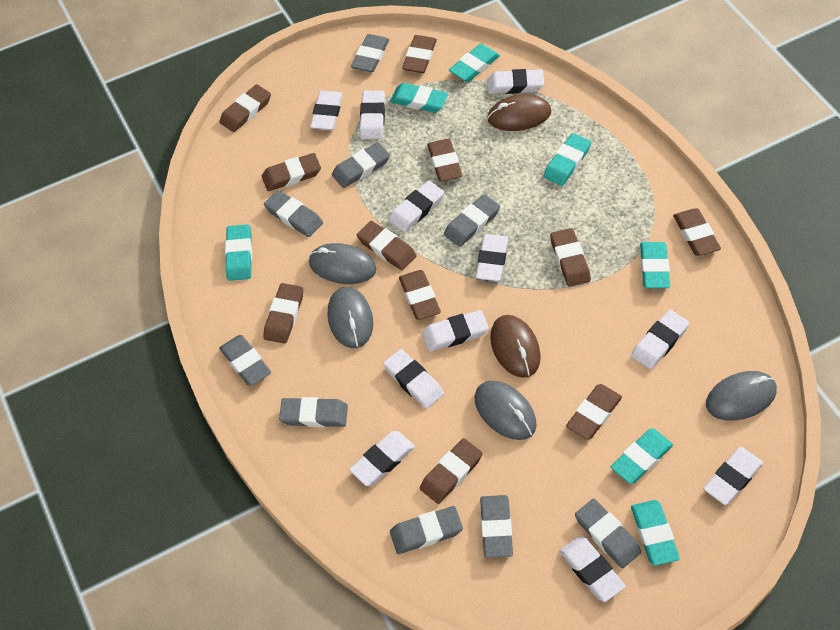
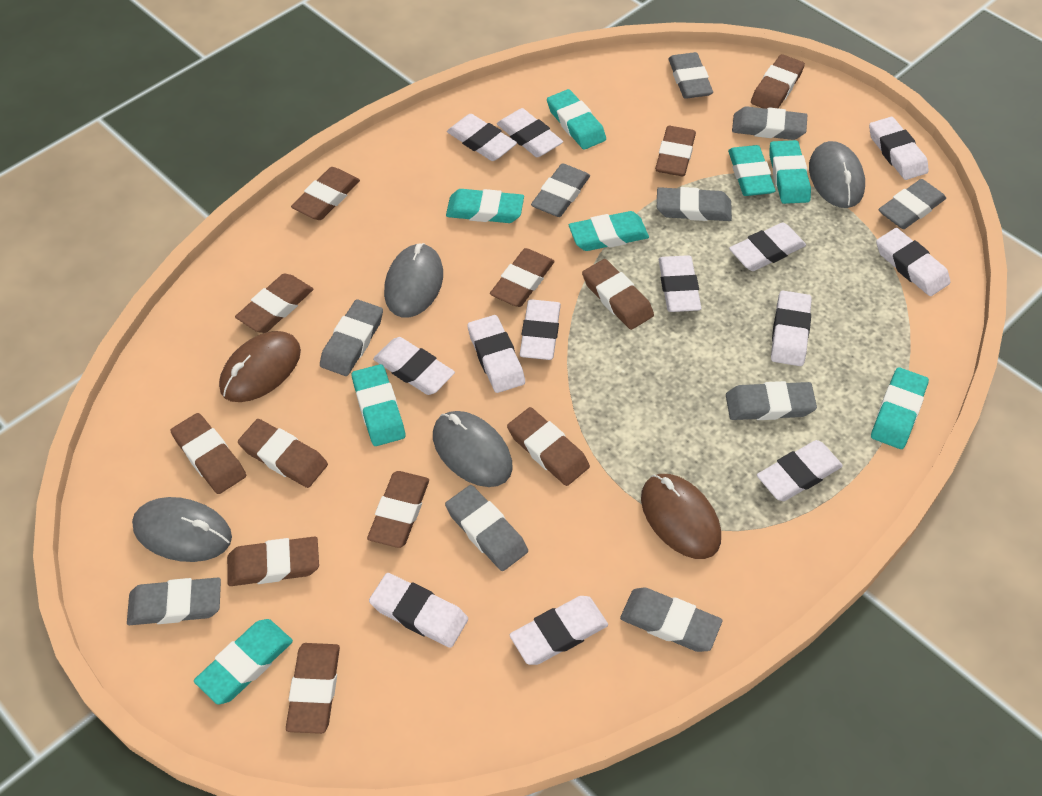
brown eraser: [219,84,271,132] [262,153,321,191] [263,283,303,344] [357,221,417,270] [399,270,441,320] [402,35,437,73] [420,438,483,504] [427,139,462,182] [550,228,591,287] [566,384,622,440] [673,209,721,256] = 11 -> [170,413,246,494] [227,537,319,586] [235,274,313,333] [238,419,328,488] [286,643,340,734] [291,167,360,220] [367,471,429,548] [490,248,555,307] [507,407,590,486] [582,259,654,330] [655,126,696,176] [751,54,805,109] = 12
grey eraser: [219,335,271,386] [264,190,323,237] [279,397,348,427] [332,142,390,188] [351,34,389,72] [390,506,463,554] [444,194,500,247] [480,495,513,558] [575,499,641,568] = 9 -> [127,578,221,625] [320,299,383,376] [445,485,528,571] [531,163,590,217] [620,587,722,652] [657,187,732,221] [668,52,713,99] [726,381,817,420] [732,106,807,140] [879,179,946,229] = 10
turquoise eraser: [225,224,252,281] [390,83,448,113] [449,44,500,82] [544,133,591,186] [610,429,673,484] [631,500,680,566] [640,242,670,288] = 7 -> [194,619,293,705] [352,364,405,446] [446,189,524,223] [547,89,606,150] [569,211,649,251] [728,145,775,196] [769,140,811,204] [871,368,929,449] = 8
white eraser: [310,91,343,130] [349,431,415,486] [360,90,385,139] [383,349,444,409] [389,181,445,232] [422,310,489,352] [476,234,509,281] [487,69,544,94] [559,536,626,602] [631,310,689,369] [703,447,763,505] = 11 -> [369,573,468,648] [373,337,455,395] [447,114,517,161] [467,315,525,393] [497,108,563,157] [510,596,608,665] [520,299,561,360] [659,255,701,312] [729,222,806,271] [757,440,843,501] [771,291,812,366] [869,117,929,180] [876,228,951,296] = 13

